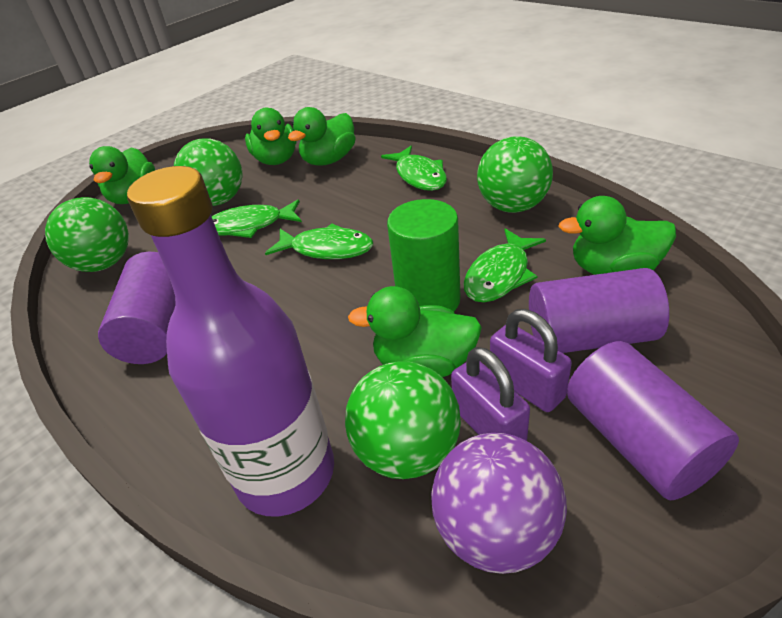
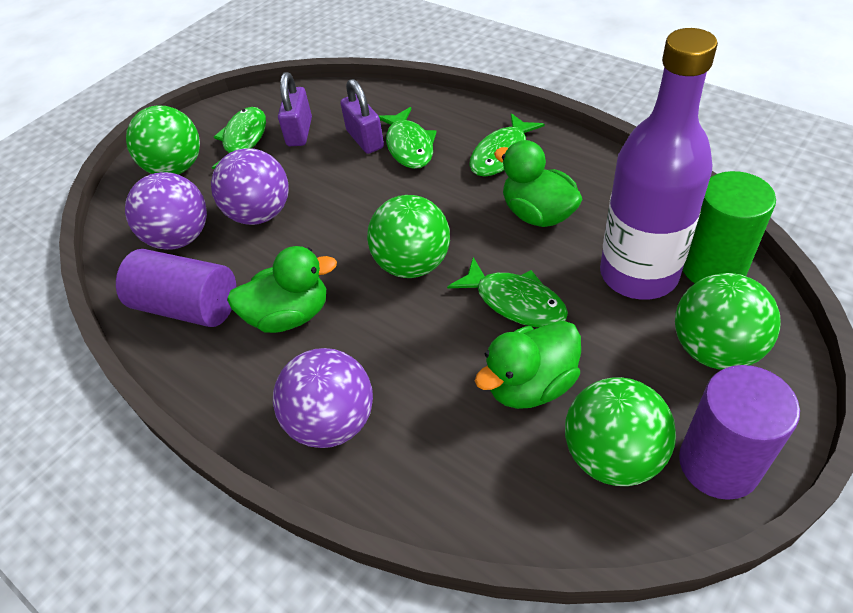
green duck: [89,146,155,204] [245,108,296,165] [288,107,356,166] [348,286,482,377] [558,196,676,275] = 5 -> [227,246,337,333] [475,321,581,409] [494,140,583,227] = 3
purple ball: [431,433,567,574] = 1 -> [125,172,207,250] [211,148,289,225] [273,348,373,448] = 3
purple cylinder: [98,252,176,364] [529,268,669,353] [567,341,739,500] = 3 -> [116,249,236,327] [679,365,800,500] = 2

